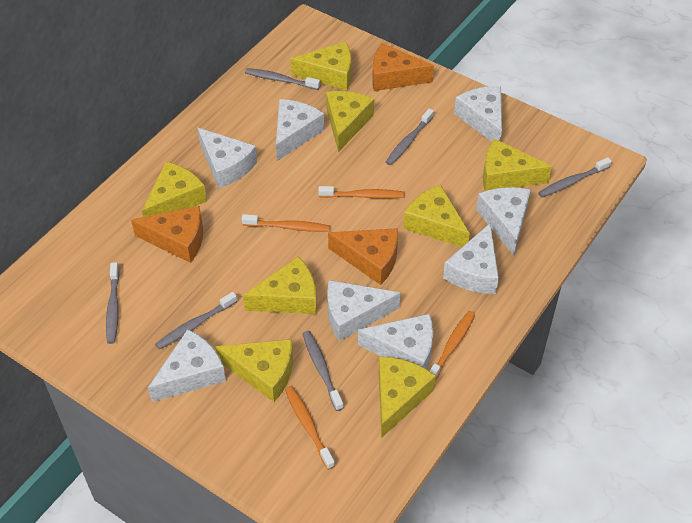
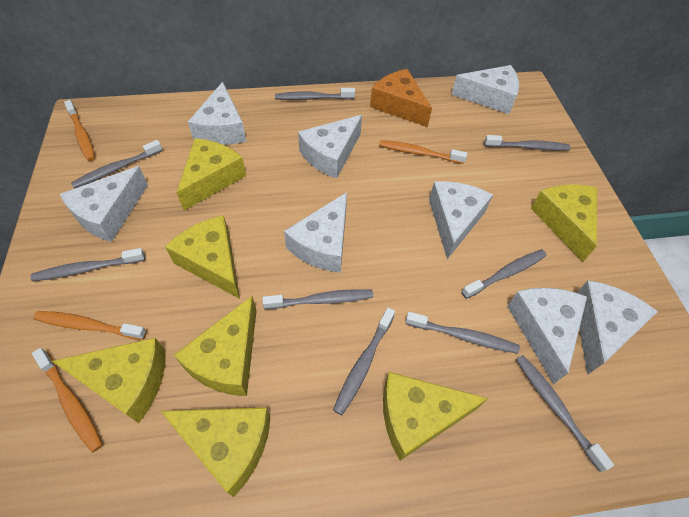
grey toothbrush: [106,262,120,344] [155,292,238,350] [245,68,320,90] [302,331,344,411] [386,108,434,165] [538,157,612,197] = 6 -> [31,248,145,281] [71,140,163,189] [262,289,373,309] [275,88,355,100] [333,308,395,415] [406,312,520,354] [462,249,547,299] [484,135,570,151] [516,355,614,472] = 9
orange cheese: [131,206,203,263] [328,228,398,285] [372,43,434,91] = 3 -> [370,69,432,127] = 1
yellow cheese: [142,162,207,217] [216,339,293,402] [243,256,317,314] [290,42,351,90] [326,91,374,152] [379,357,436,438] [403,185,470,247] [483,139,552,191] = 8 -> [52,338,166,423] [161,407,271,497] [165,215,240,299] [174,296,257,396] [176,138,246,211] [383,372,488,461] [531,184,597,262] = 7

